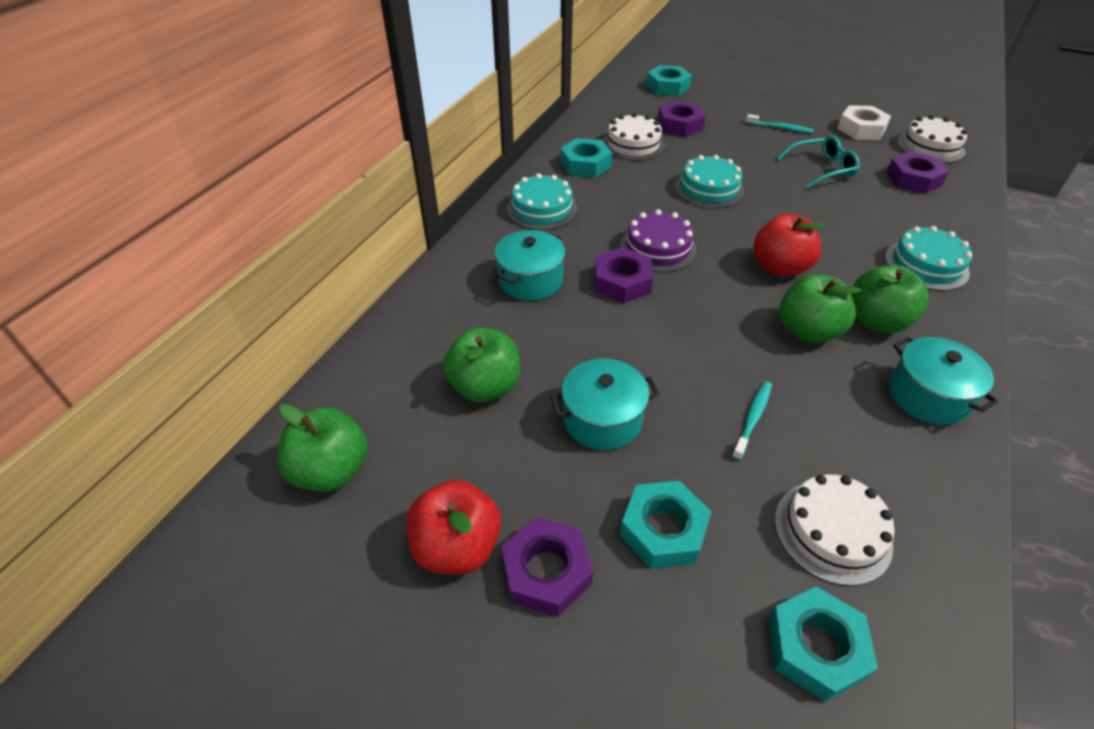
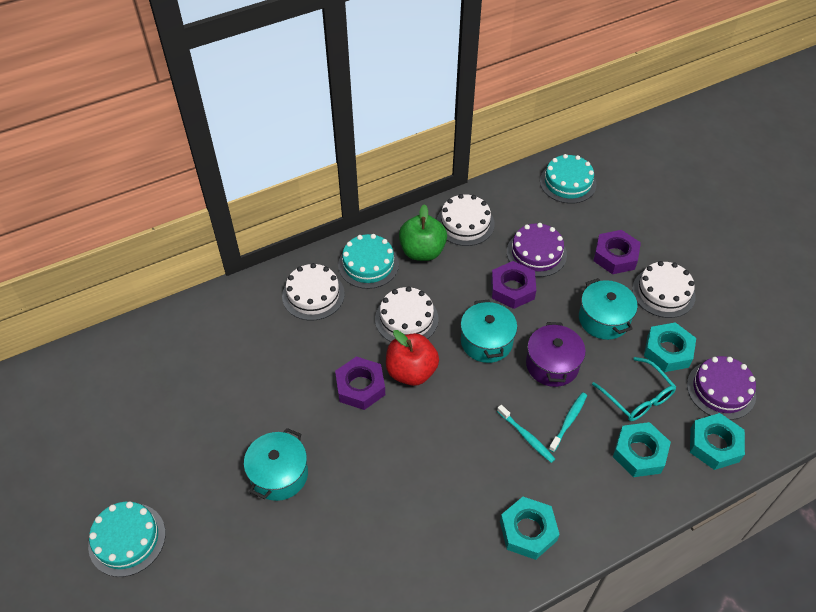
green apple: [277,404,368,492] [443,327,520,402] [779,274,861,343] [851,265,929,333] = 4 -> [399,204,447,261] = 1
purple cake: [620,209,697,272] = 1 -> [507,223,567,277] [687,356,756,420] = 2
purple nut: [501,517,593,617] [595,247,653,303] [657,101,705,137] [886,151,949,194] = 4 -> [335,356,385,410] [491,261,536,309] [593,230,641,274] = 3
purple pot: none = 0 -> [526,322,586,387] = 1
red apple: [407,480,502,575] [754,213,824,277] = 2 -> [386,330,439,386] = 1
white cake: [603,113,665,161] [775,474,895,586] [897,115,967,163] = 3 -> [282,263,345,320] [375,286,439,342] [436,194,495,246] [632,261,696,318] = 4
white nut: [837,105,891,140] = 1 -> none = 0

